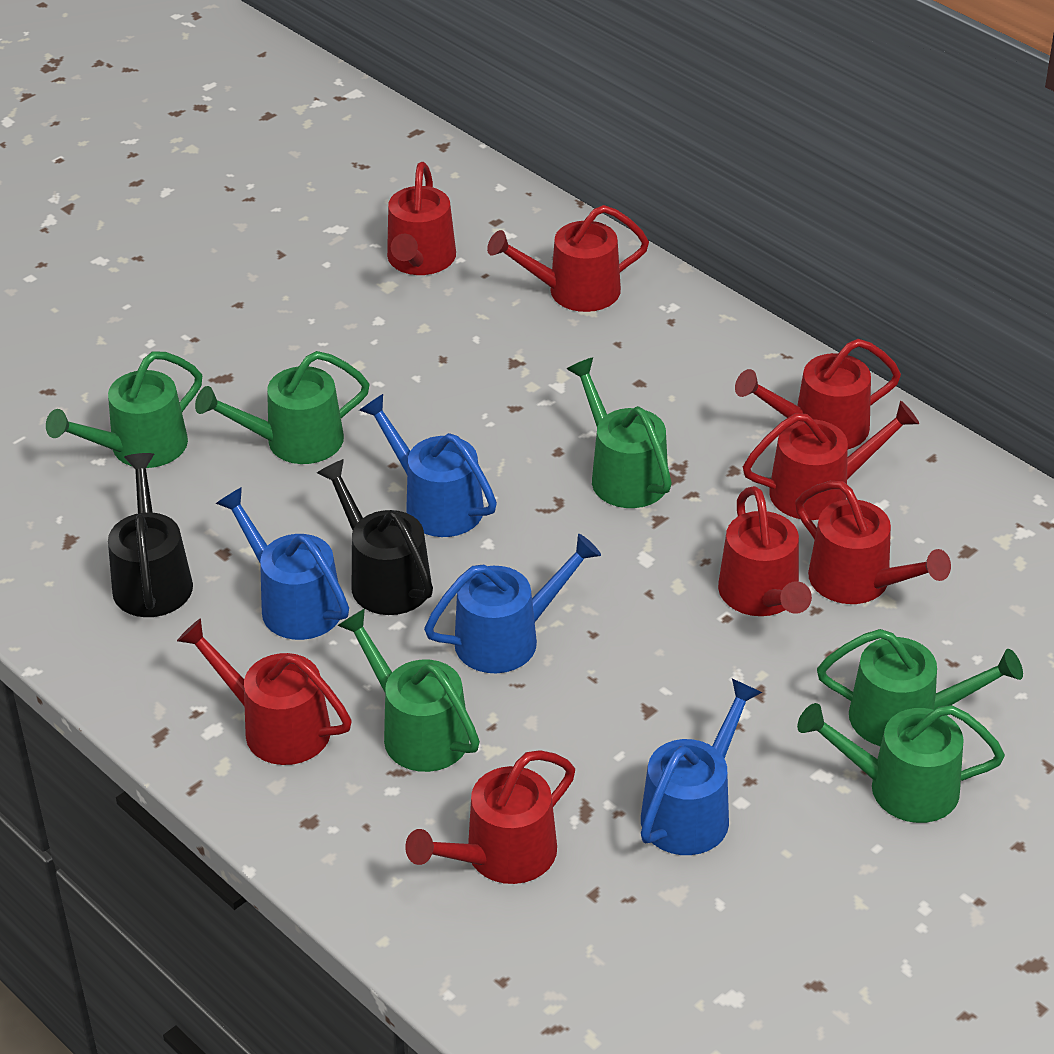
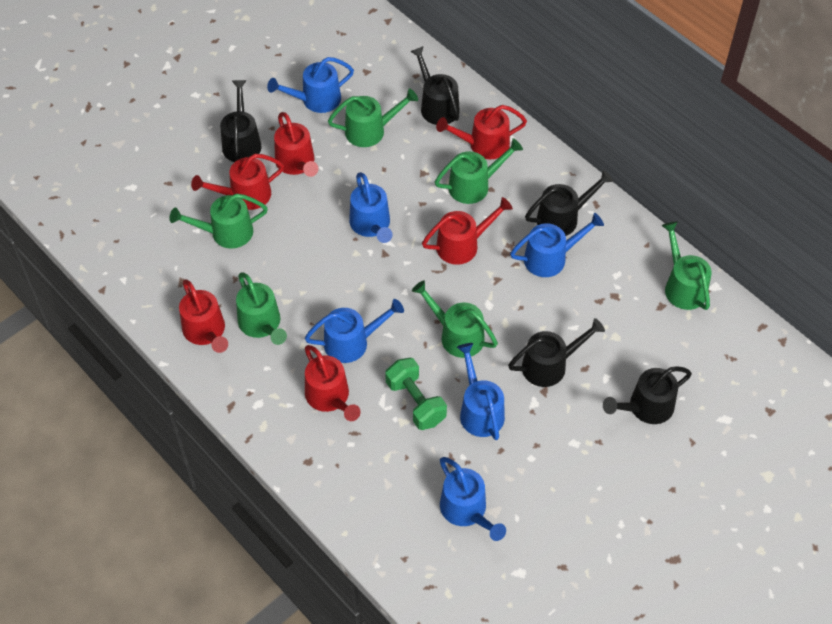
black watering can: [108,453,193,617] [317,459,433,615] = 2 -> [220,80,262,162] [410,46,460,125] [508,318,605,387] [525,170,613,236] [603,366,692,424] = 5
blue watering can: [216,487,349,640] [359,394,497,537] [424,534,601,673] [641,678,762,855] = 4 -> [267,57,354,113] [305,299,404,363] [349,172,393,243] [440,457,506,541] [457,343,505,440] [510,213,604,277] = 6
green dumbbell: none = 0 -> [385,358,447,430] = 1
red watering can: [177,618,352,765] [387,162,456,275] [405,750,575,884] [487,205,649,312] [718,486,812,616] [735,339,901,449] [743,401,919,520] [795,481,951,604] = 8 -> [179,280,228,353] [191,154,284,210] [274,112,318,177] [305,345,361,421] [422,197,513,265] [436,105,527,159] = 6

